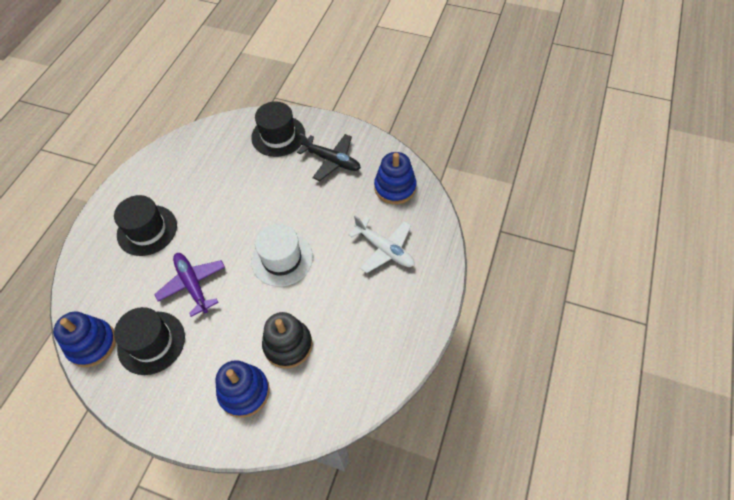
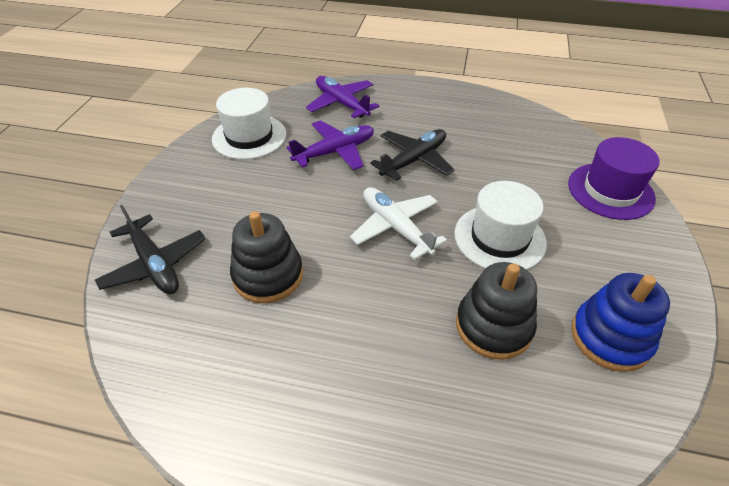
black hat: [114,195,177,256] [114,307,185,375] [251,101,305,157] = 3 -> none = 0
black plane: [297,133,361,181] = 1 -> [95,205,206,294] [370,129,455,181] = 2
black stacking toy: [262,312,313,369] = 1 -> [230,211,303,303] [456,262,537,360] = 2
blue stacking toy: [53,311,116,367] [216,360,270,418] [374,152,417,204] = 3 -> [571,273,670,372] = 1
purple hat: none = 0 -> [568,137,660,220] = 1
purple plane: [154,253,225,317] = 1 -> [287,120,374,170] [306,76,379,118] = 2
white hat: [251,224,313,287] = 1 -> [212,88,286,160] [454,181,547,270] = 2

